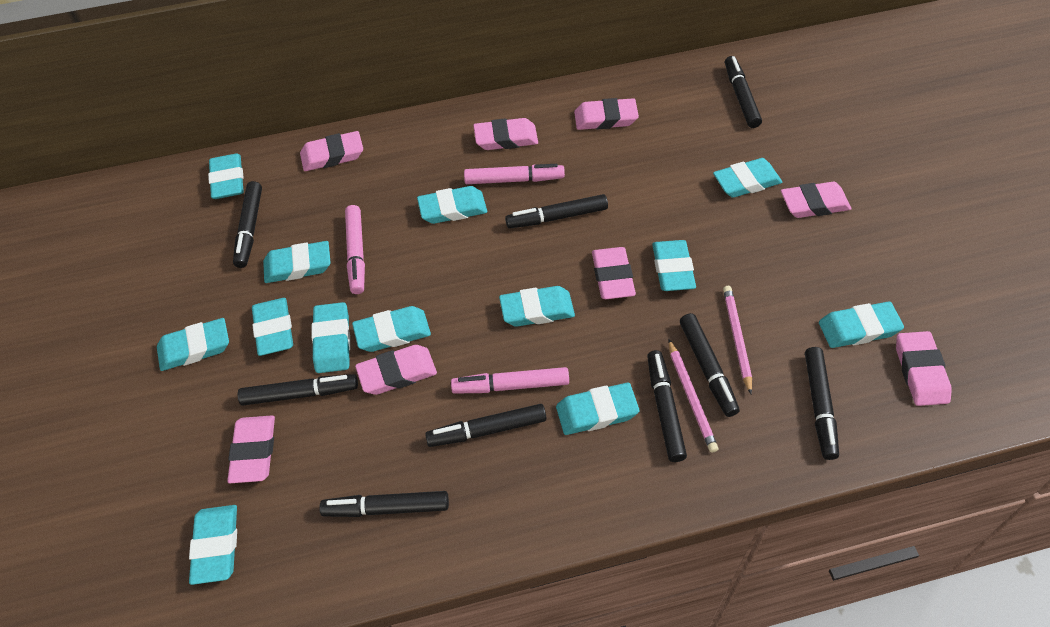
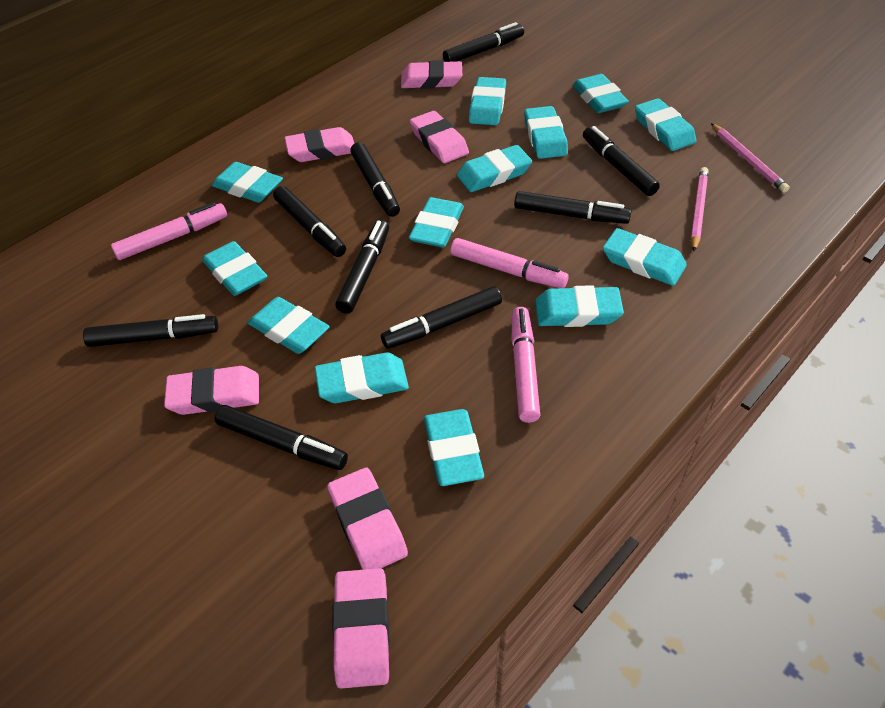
pink eraser: [227,416,275,483] [300,131,363,171] [355,345,437,395] [473,118,538,150] [574,98,639,130] [592,247,636,299] [781,182,852,218] [896,331,952,406] = 8 -> [164,366,259,415] [285,127,354,162] [327,468,408,570] [332,568,390,688] [401,60,462,89] [410,111,469,163] = 6

